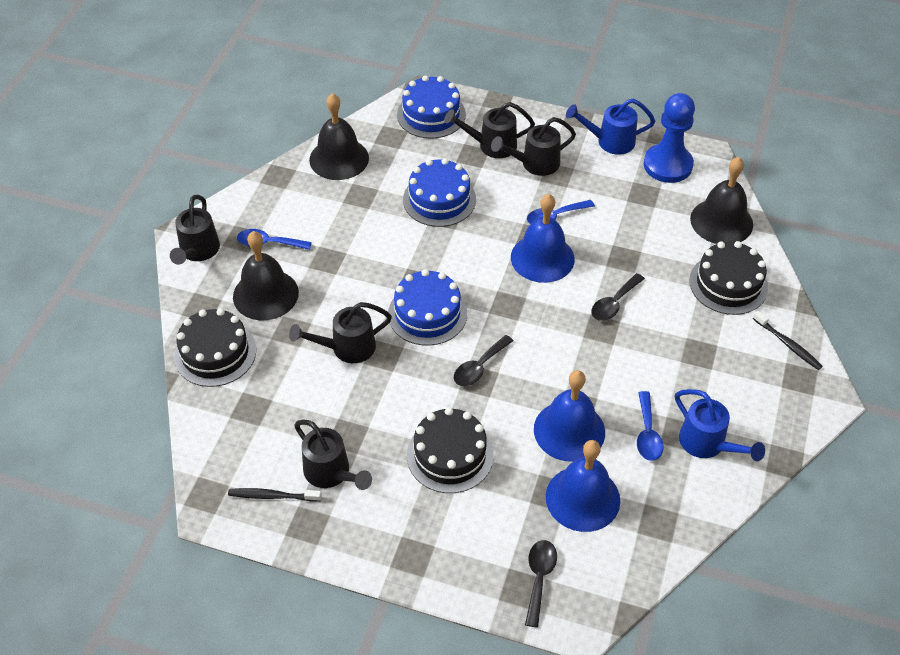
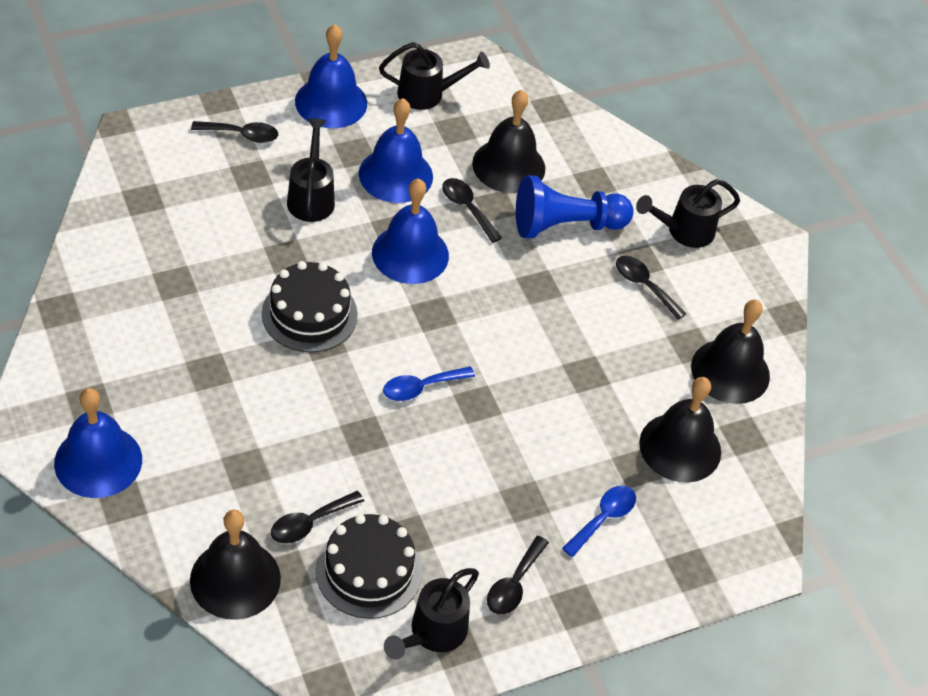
black bell: [233,231,299,320] [309,93,369,180] [690,157,753,244] = 3 -> [190,509,281,620] [472,90,545,193] [639,377,721,483] [691,299,770,404] = 4
black cake: [174,308,256,387] [407,407,494,493] [689,241,768,315] = 3 -> [262,261,358,352] [316,514,422,619] = 2
black spoon: [454,335,513,386] [525,540,557,628] [591,273,645,321] = 3 -> [191,121,278,143] [271,491,364,544] [442,178,502,243] [487,536,549,615] [616,256,687,320] = 5
black toothbrush: [228,488,322,502] [753,311,823,370] = 2 -> none = 0
black watering can: [170,195,220,265] [289,302,392,363] [294,420,372,490] [444,102,535,158] [491,117,576,176] = 5 -> [287,118,335,222] [379,42,490,110] [384,568,479,660] [636,179,740,248] = 4
blue bell: [511,194,575,283] [534,370,605,462] [546,440,620,532] = 3 -> [54,388,142,498] [295,24,367,128] [359,98,433,203] [372,178,449,284] = 4
blue cake: [388,269,467,346] [397,75,466,139] [403,158,476,227] = 3 -> none = 0
blue spoon: [237,229,312,250] [527,200,595,224] [637,391,663,461] = 3 -> [383,367,475,401] [562,486,636,557] = 2
blue watering can: [566,99,655,155] [675,389,765,461] = 2 -> none = 0

